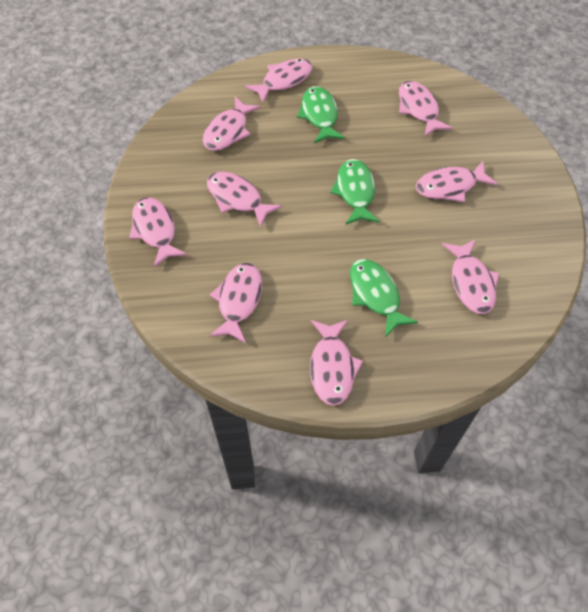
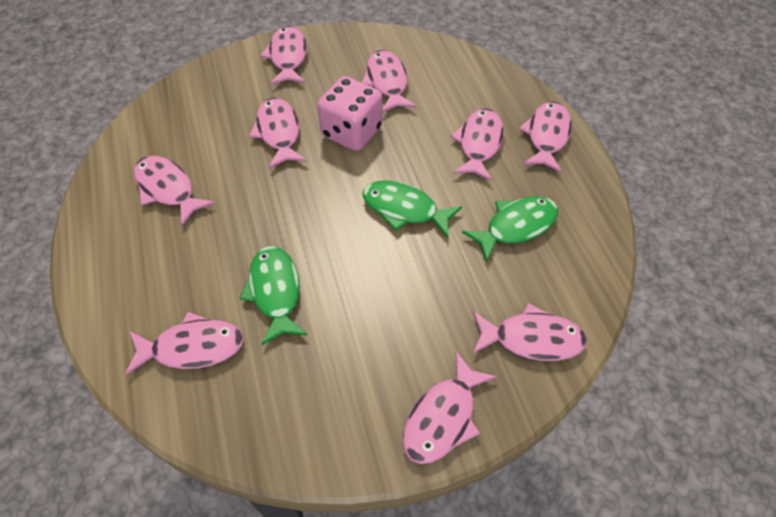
pink dice: none = 0 -> [318,76,382,151] = 1

